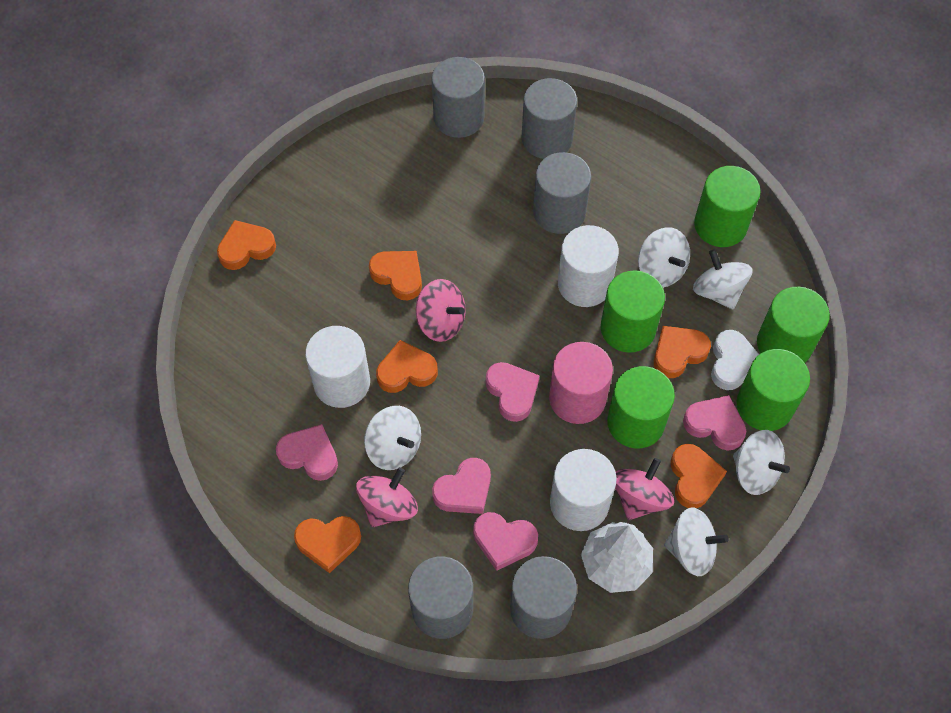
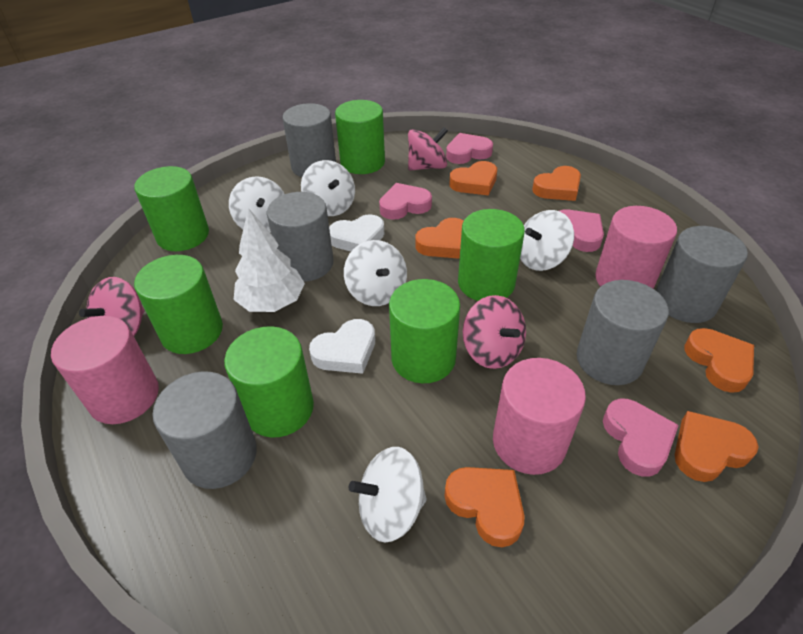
green cylinder: [601,270,665,353] [607,366,675,448] [694,166,761,247] [736,349,810,431] [757,287,830,363] = 5 -> [134,166,209,251] [134,255,223,354] [224,326,314,438] [335,100,385,174] [389,279,460,383] [458,209,525,301] = 6
pink cylinder: [549,342,613,424] = 1 -> [51,316,159,424] [493,358,586,475] [595,206,677,289] = 3
pink heart: [276,424,338,481] [432,458,491,514] [473,512,538,571] [486,362,540,422] [683,395,746,451] = 5 -> [379,183,432,220] [446,133,493,164] [560,209,604,252] [603,399,679,477] = 4
white cylinder: [305,326,370,408] [550,449,617,531] [558,225,619,307] = 3 -> none = 0
white heart: [711,330,759,390] = 1 -> [309,319,375,374] [329,214,384,251] = 2

